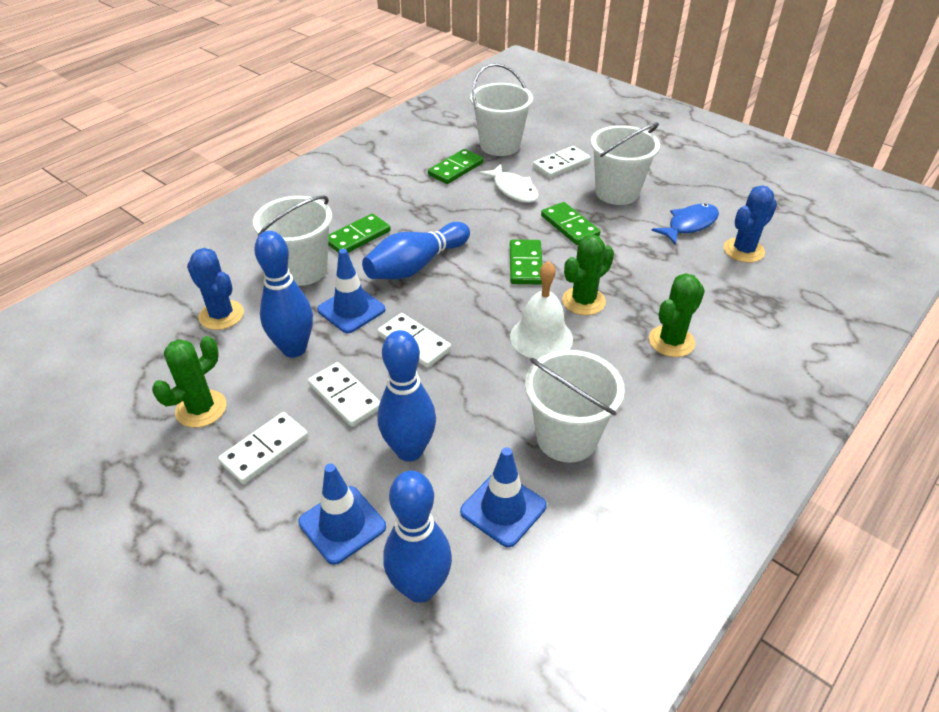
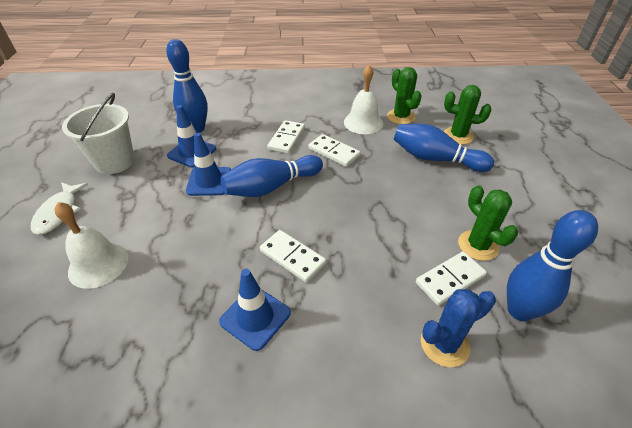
blue cactus: [187,248,244,330] [724,186,777,263] = 2 -> [421,289,496,367] = 1
blue fish: [651,204,719,245] = 1 -> none = 0
green domino: [328,214,391,253] [428,149,483,184] [510,239,543,284] [541,202,600,245] = 4 -> none = 0
white bell: [510,261,573,360] = 1 -> [54,202,128,289] [344,65,383,134] = 2
white bucket: [253,196,332,286] [470,63,533,156] [525,350,625,463] [591,122,660,205] = 4 -> [62,93,135,174] = 1

